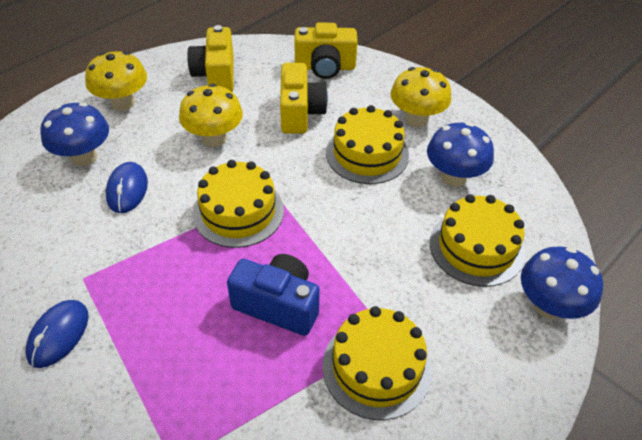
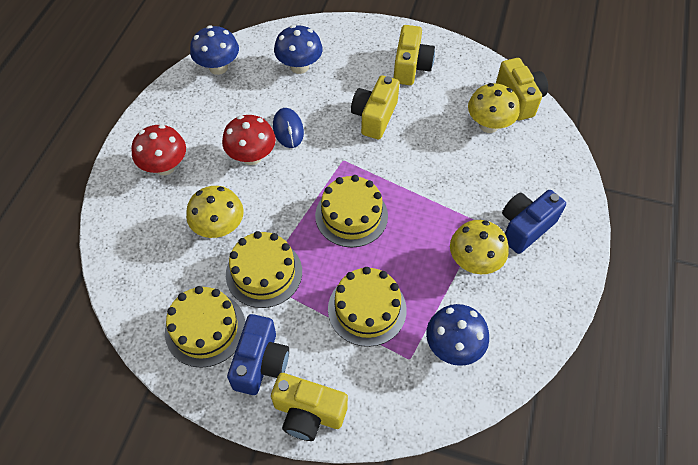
blue camera: [227,254,320,336] = 1 -> [227,314,289,395] [502,190,566,254] = 2
blue mouse: [25,300,89,368] [106,162,148,213] = 2 -> [273,108,304,148] = 1
red mushroom: none = 0 -> [131,125,186,175] [222,115,276,165] = 2
yellow camera: [187,25,234,92] [280,63,328,134] [294,23,358,79] = 3 -> [271,373,348,441] [351,75,399,139] [394,25,435,85] [496,58,548,120] = 4

